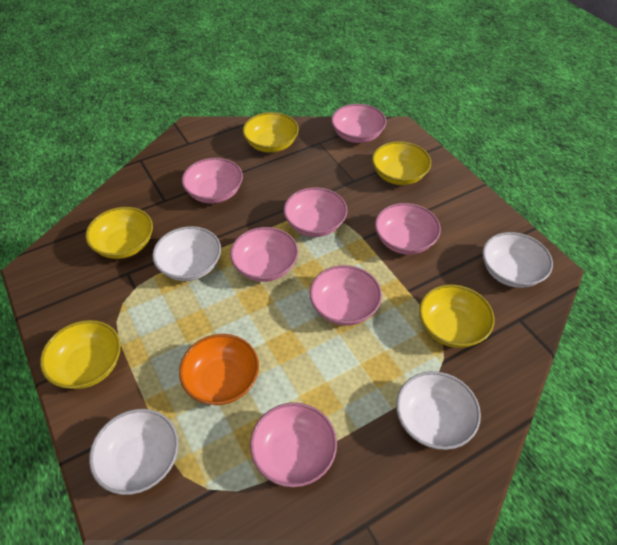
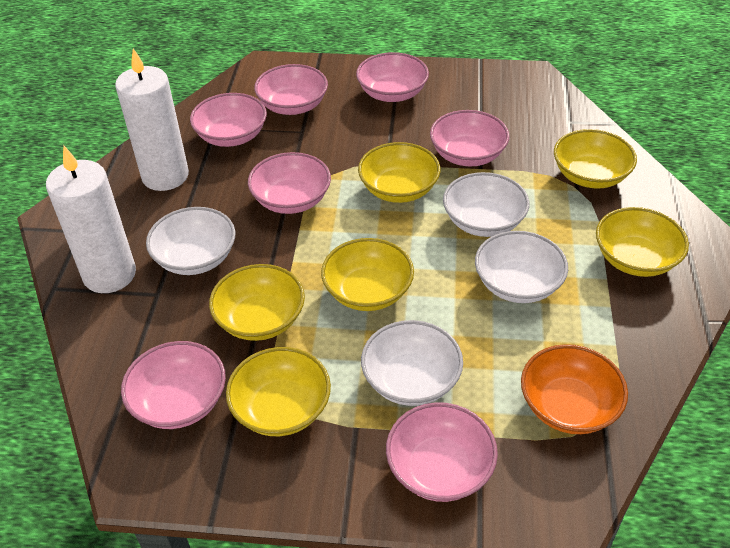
white candle: none = 0 -> [46,146,136,293] [115,48,189,191] = 2
yellow bowl: [40,320,121,389] [85,207,153,259] [243,112,299,153] [372,141,431,185] [419,285,494,348] = 5 -> [209,264,305,341] [226,347,331,436] [321,238,414,311] [358,142,441,203] [554,129,637,188] [596,207,689,277] = 6

